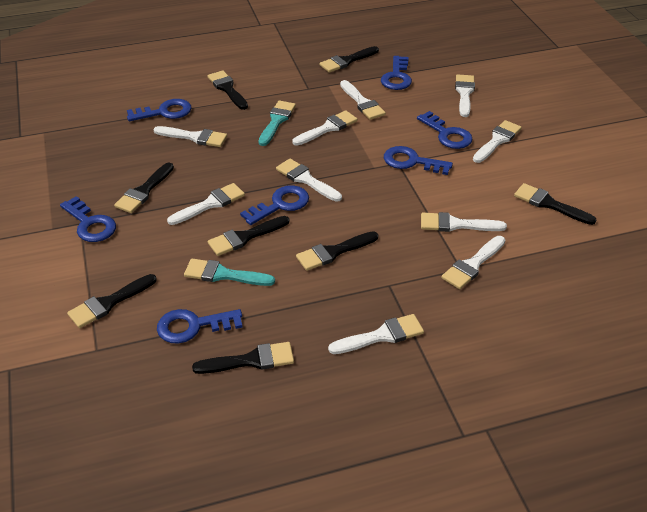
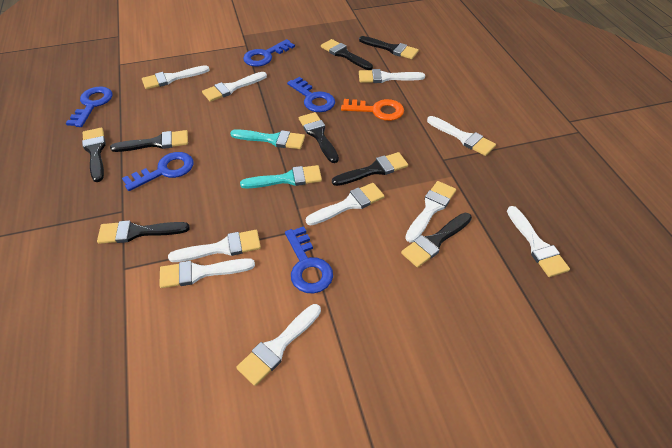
blue key: [60,196,116,242] [127,99,192,121] [157,309,243,344] [240,185,309,225] [381,56,412,90] [384,146,453,175] [417,111,473,149] = 7 -> [66,86,112,127] [122,152,194,191] [243,39,295,67] [285,226,333,294] [287,77,335,112] = 5
orange key: none = 0 -> [341,99,404,121] = 1

